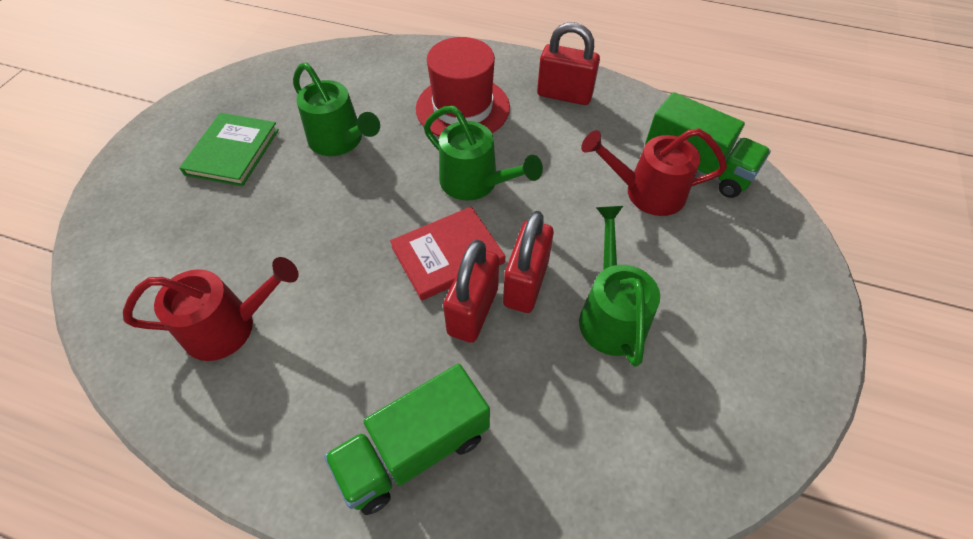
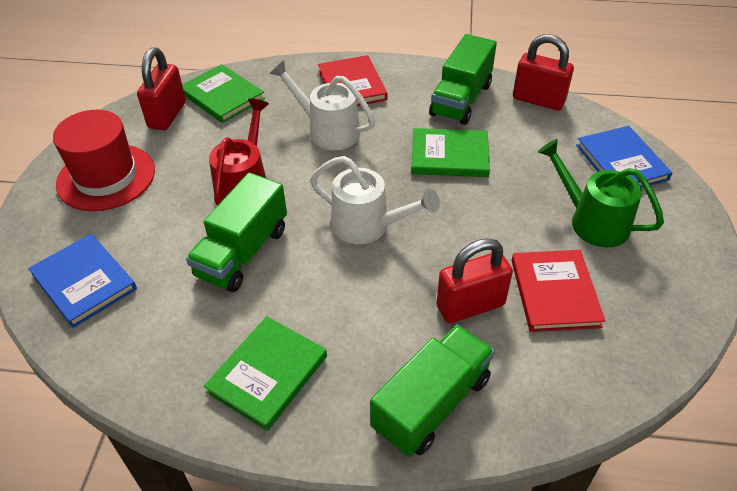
blue book: none = 0 -> [28,234,137,328] [576,126,672,188] = 2
green book: [179,113,279,186] = 1 -> [182,64,265,123] [204,316,327,431] [411,128,490,177] = 3
green truck: [324,364,490,515] [645,92,771,198] = 2 -> [186,172,287,292] [370,325,495,457] [429,34,497,125] = 3
green watering can: [293,63,380,156] [424,106,543,201] [579,206,660,367] = 3 -> [538,139,664,247] = 1
red book: [390,206,505,301] = 1 -> [318,55,388,106] [511,250,605,332] = 2
red watering can: [123,257,299,361] [581,128,727,216] = 2 -> [209,99,269,206] = 1
white watering can: none = 0 -> [269,60,375,150] [310,156,440,244] = 2

